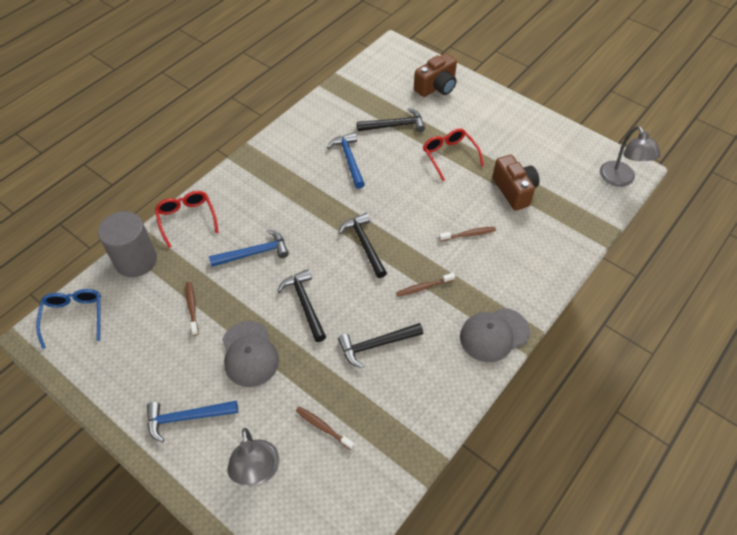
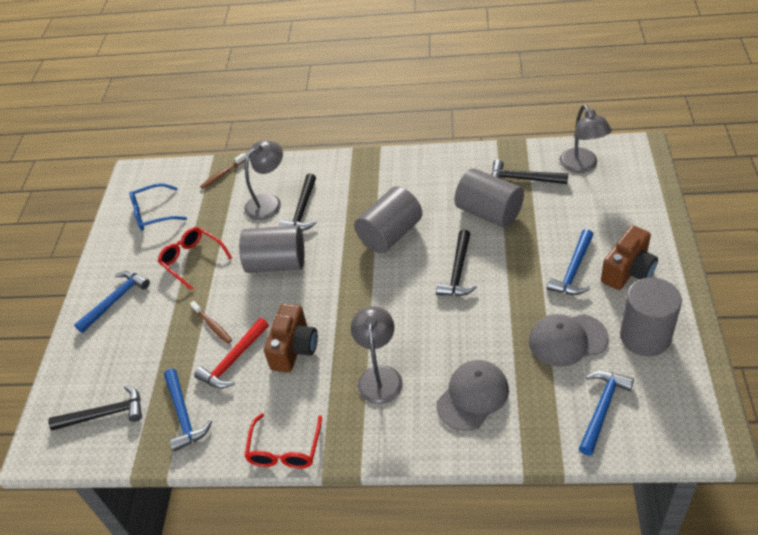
blue hammer: [147,401,238,442] [209,230,289,267] [327,132,365,189] = 3 -> [74,271,150,333] [164,369,212,452] [547,229,593,295] [579,371,634,456] = 4
brown toothbrush: [186,282,199,336] [296,406,354,450] [396,273,455,297] [439,227,496,241] = 4 -> [190,301,232,344] [200,154,246,189] = 2
grey cylinder: [98,211,157,277] = 1 -> [239,225,304,273] [354,186,422,253] [454,168,524,228] [620,278,682,356] = 4
grey lamp: [227,428,280,485] [600,126,661,187] = 2 -> [244,140,283,220] [351,306,403,404] [559,105,612,173] = 3
red hammer: none = 0 -> [194,318,269,388] = 1

